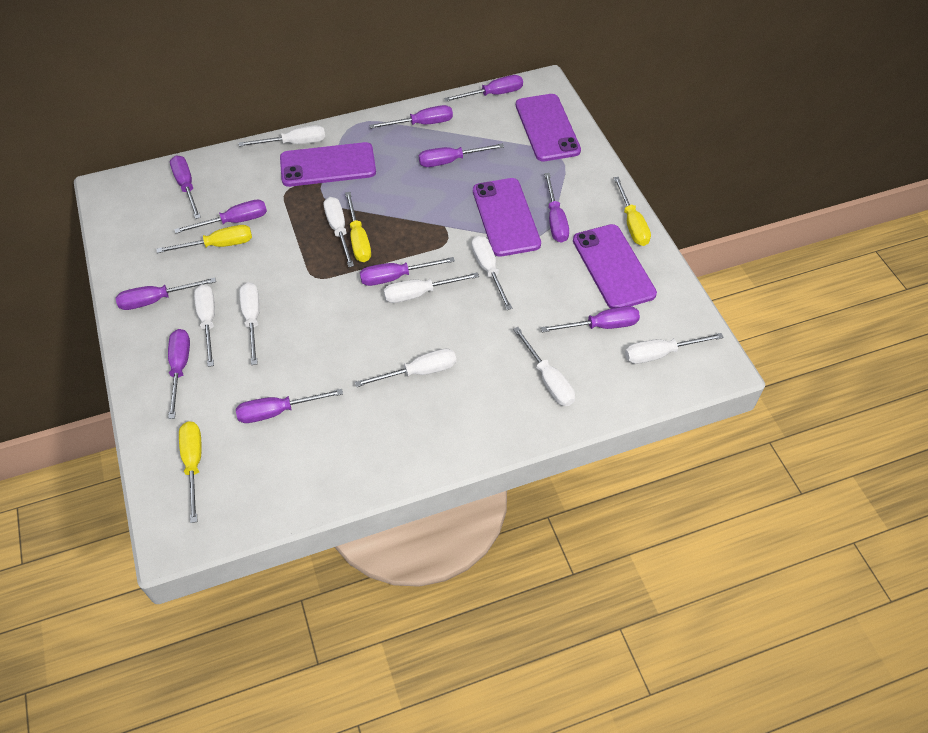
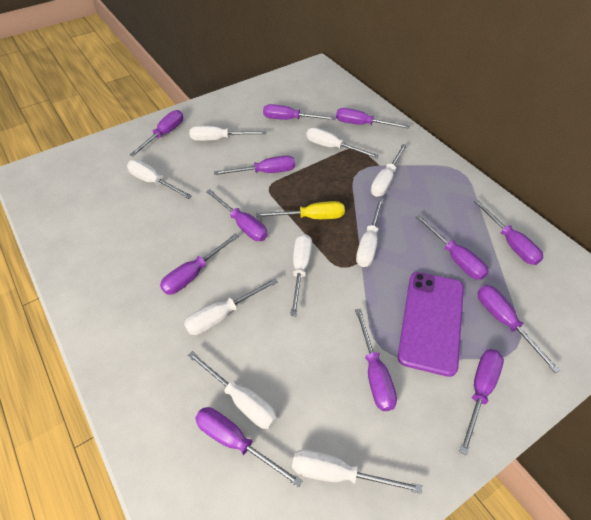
purple phone: [280,142,376,187] [473,178,541,257] [516,94,581,161] [573,224,657,309] = 4 -> [398,272,464,377] = 1
purple screwdriver: [116,277,216,310] [168,329,190,419] [170,155,201,219] [174,200,267,233] [236,389,343,423] [360,257,455,286] [369,105,453,129] [419,143,504,167] [445,75,523,102] [541,306,640,332] [544,173,569,243] = 11 -> [130,110,183,157] [160,233,239,295] [195,407,303,488] [206,189,268,241] [214,156,295,175] [263,104,336,120] [336,108,410,129] [355,309,397,411] [416,215,489,280] [459,349,504,455] [474,200,543,265] [478,285,560,373] = 12
yellow screwdriver: [156,225,252,253] [179,421,202,523] [345,192,371,262] [614,177,651,246] = 4 -> [256,201,345,219] = 1

